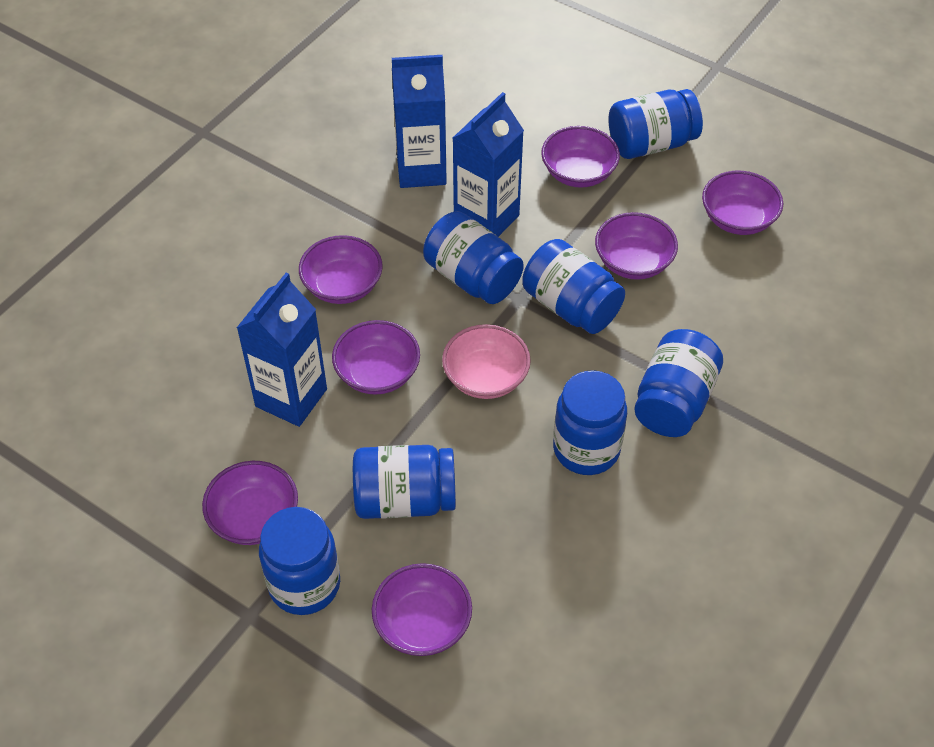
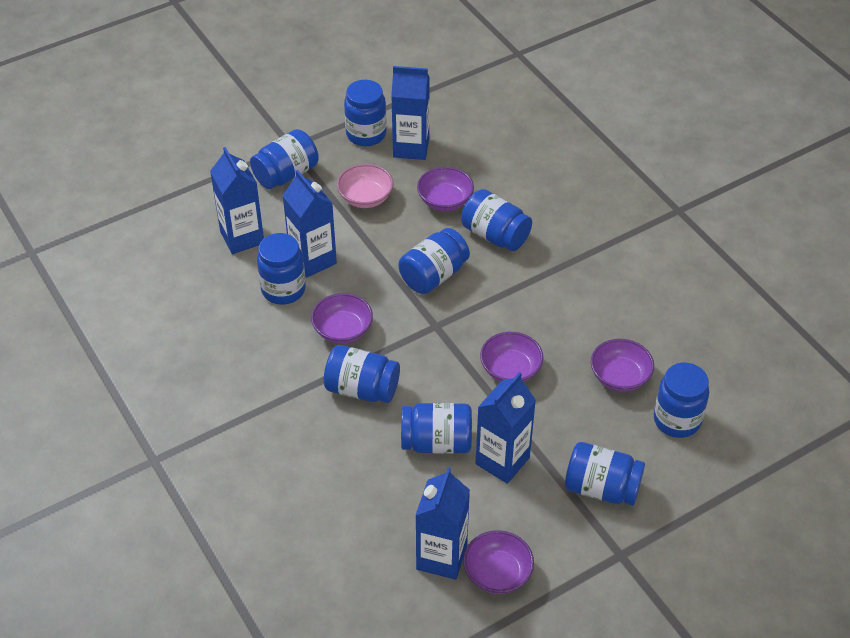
blue carton: [237,273,327,427] [392,55,447,188] [453,92,524,237] = 3 -> [210,147,264,254] [282,170,337,278] [391,66,429,160] [415,467,470,580] [475,372,536,484] = 5
blue jar: [259,507,340,615] [353,445,456,519] [423,211,524,304] [522,239,625,334] [553,370,627,475] [609,89,703,159] [634,329,723,437] = 7 -> [250,129,319,189] [257,233,306,305] [324,345,400,403] [344,80,387,146] [399,228,470,294] [401,403,472,454] [461,189,532,251] [565,442,645,505] [654,363,709,438] = 9
purple bowl: [202,461,298,545] [299,235,383,304] [332,320,420,395] [372,563,472,656] [541,126,620,188] [595,212,678,280] [702,171,783,235] = 7 -> [311,293,373,344] [417,167,474,211] [463,530,534,594] [480,332,543,382] [591,339,654,392] = 5

